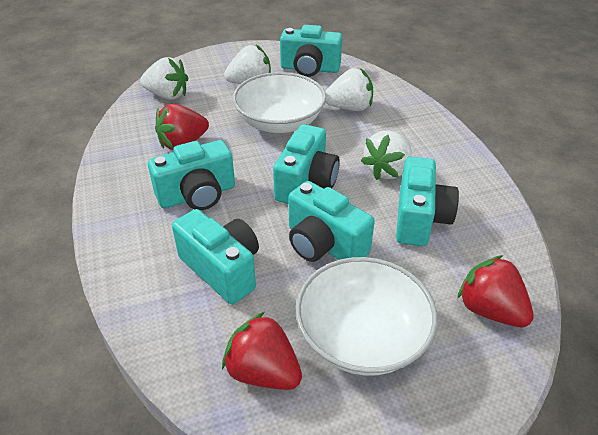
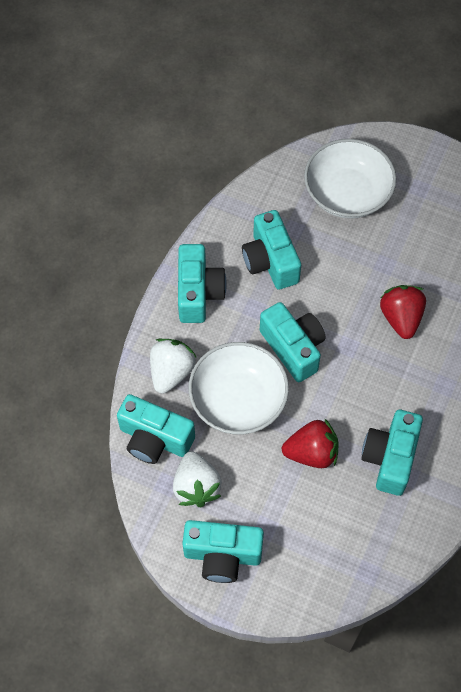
red strawberry: [155,104,209,150] [222,312,302,390] [457,255,534,327] = 3 -> [282,418,339,468] [380,285,426,339] = 2
white strawberry: [140,57,188,100] [224,45,271,84] [325,68,373,111] [361,130,412,180] = 4 -> [150,339,197,394] [173,451,222,507] = 2

